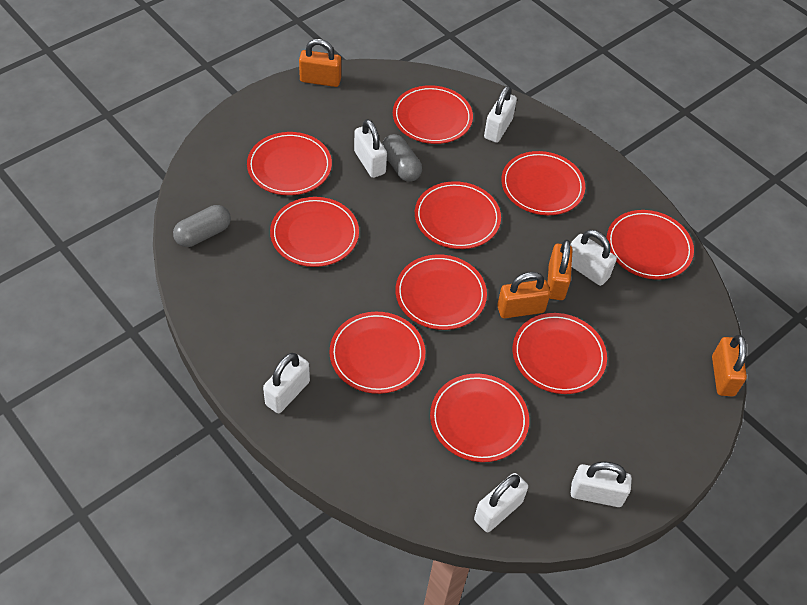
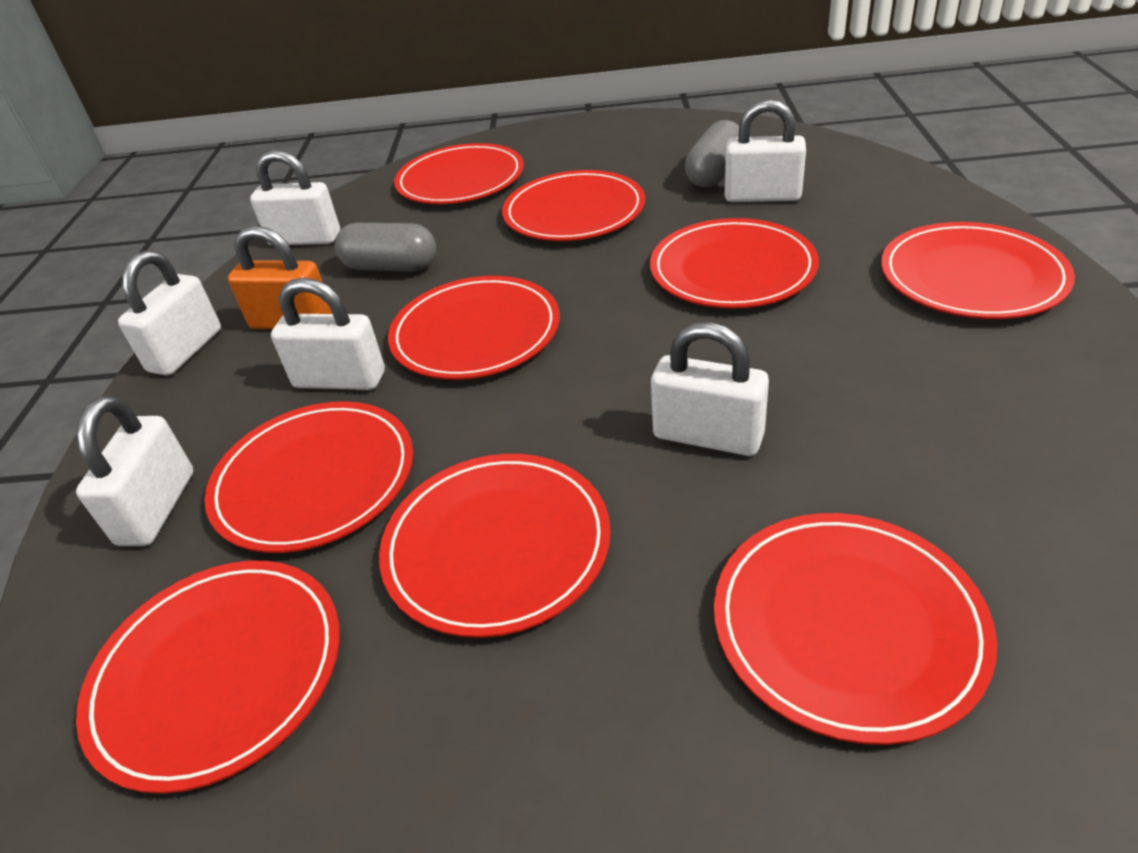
orange padlock: [299,39,341,87] [497,272,550,318] [547,240,572,300] [712,335,747,396] = 4 -> [228,225,332,329] = 1
red plate: [247,132,332,195] [270,197,359,267] [329,312,425,394] [393,85,473,144] [396,254,487,330] [415,181,501,249] [430,374,529,462] [501,151,585,215] [513,313,607,394] [607,210,694,280] = 10 -> [76,561,340,794] [204,401,413,553] [379,454,611,638] [388,276,560,380] [394,143,524,204] [502,170,645,241] [650,218,819,308] [714,513,997,745] [881,222,1075,319] = 9

